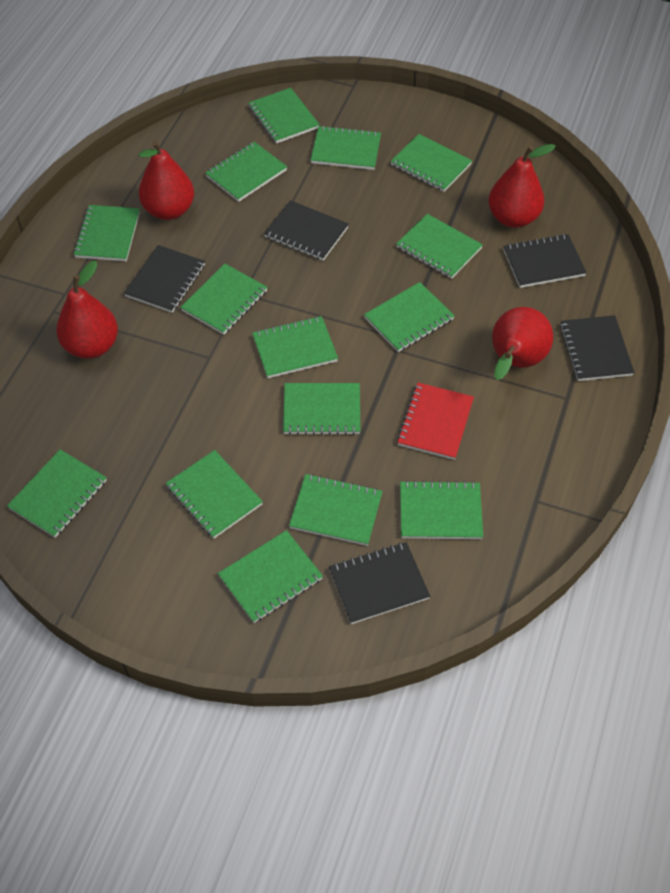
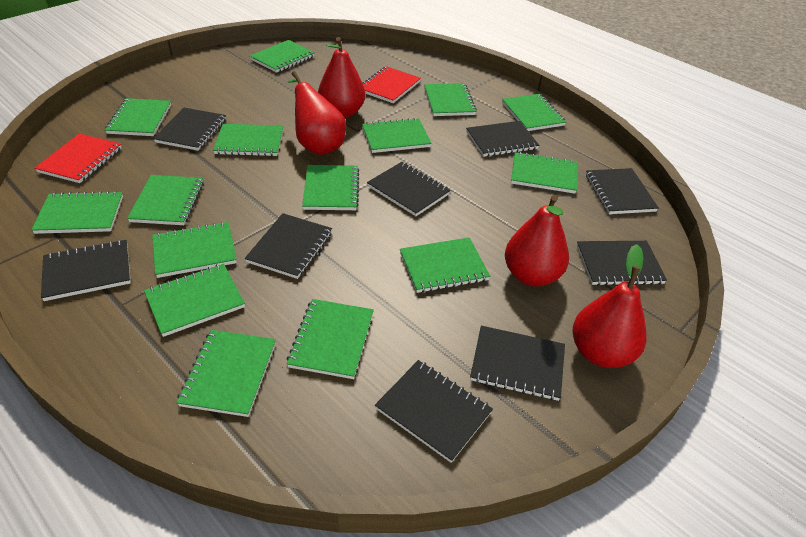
black notebook: [124,245,205,313] [264,200,349,261] [329,542,430,624] [503,234,587,288] [560,315,634,381] = 5 -> [41,240,131,301] [153,108,226,151] [245,213,332,279] [367,162,451,216] [375,360,493,463] [466,121,539,157] [470,326,565,401] [577,241,667,286] [586,168,659,214] = 9
red notebook: [397,383,474,460] = 1 -> [34,134,122,183] [362,66,421,103] = 2

